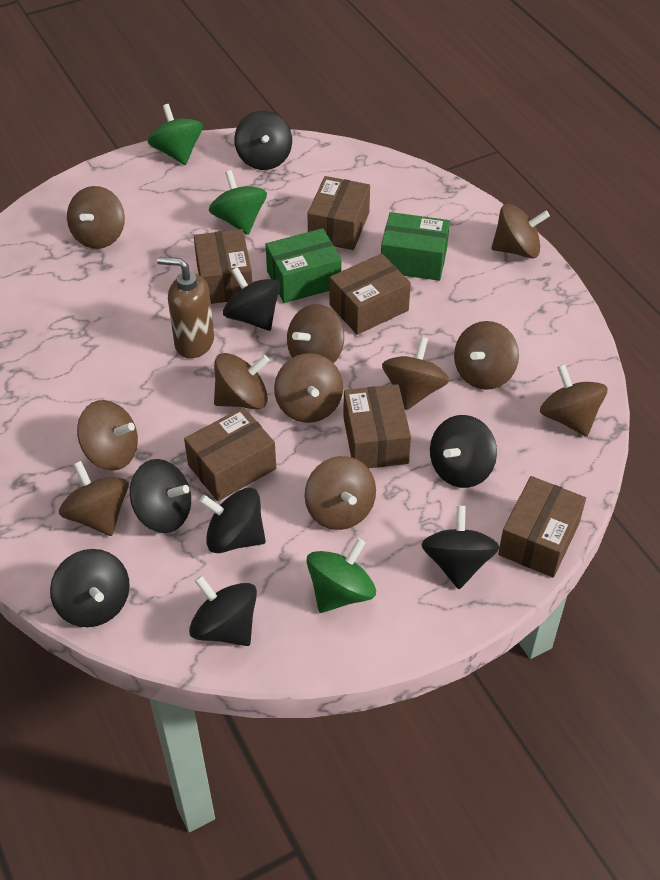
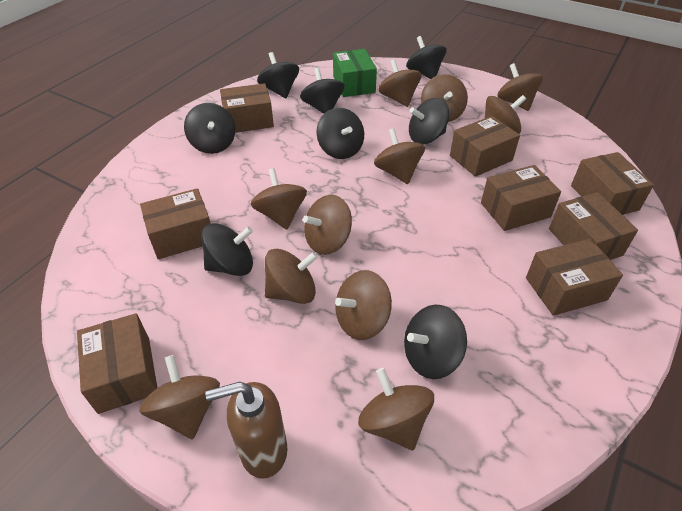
brown box: [184,407,276,501] [194,229,253,304] [308,176,370,250] [330,253,411,335] [343,384,411,468] [498,476,586,578] = 6 -> [77,313,157,414] [140,188,211,259] [220,83,274,133] [450,116,520,177] [481,165,561,231] [526,239,623,316] [549,192,638,260] [571,152,654,215] = 8
green box: [266,228,341,303] [381,212,450,281] = 2 -> [333,49,377,97] = 1
green spinning top: [148,104,203,165] [209,170,267,235] [306,538,376,613] = 3 -> none = 0

